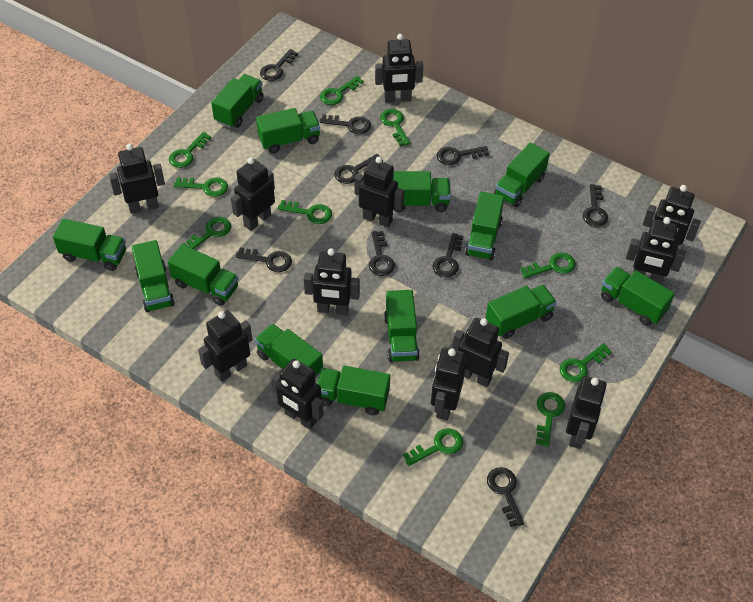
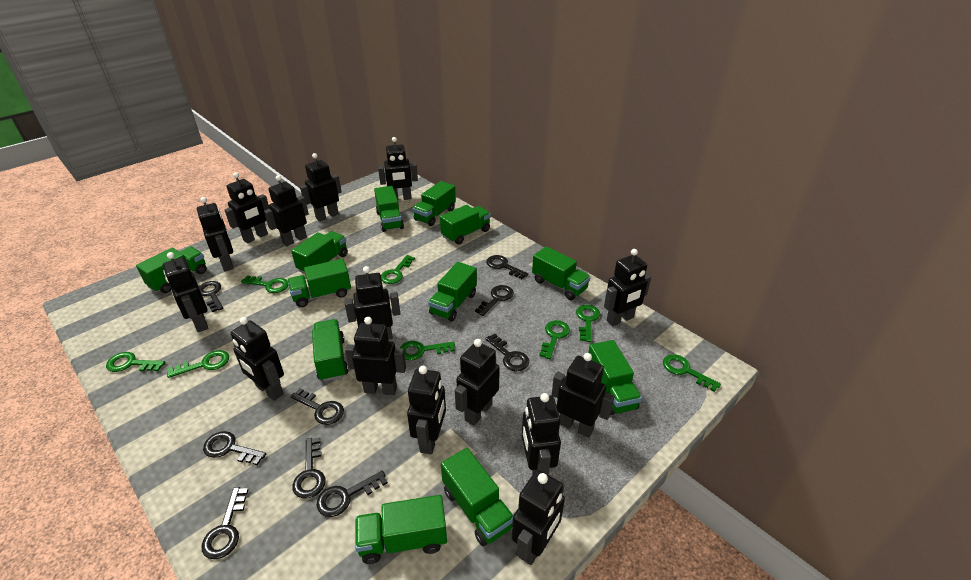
black robot: [109,144,165,214] [198,310,252,382] [231,157,275,231] [271,359,324,429] [304,248,360,315] [354,157,404,228] [375,34,423,103] [431,348,466,420] [452,318,509,387] [566,376,606,449] [626,217,686,285] [643,185,701,255] = 12 -> [163,252,209,332] [197,197,234,271] [225,172,269,243] [231,317,284,401] [264,175,309,246] [300,153,342,221] [344,266,400,340] [345,317,406,395] [378,137,418,200] [407,366,446,454] [455,339,500,426] [512,470,565,565] [522,393,561,475] [552,353,614,438] [604,249,651,326] = 15
green key: [169,132,211,168] [174,177,228,197] [183,217,231,249] [278,200,332,224] [320,76,364,105] [380,109,410,146] [403,428,463,466] [520,253,576,278] [536,392,565,447] [560,343,612,382] = 10 -> [106,352,165,372] [167,350,229,378] [241,275,288,293] [381,255,415,284] [400,341,455,360] [539,320,570,359] [576,305,600,342] [663,354,721,392] = 8
green truck: [53,219,126,271] [132,240,175,312] [168,244,238,306] [211,74,263,128] [255,323,323,378] [256,108,320,153] [317,365,390,415] [384,290,420,362] [393,171,451,212] [465,192,504,260] [486,285,557,339] [494,143,550,207] [601,267,675,326] = 13 -> [136,246,207,293] [287,259,351,307] [291,231,348,274] [312,319,348,382] [355,495,447,564] [374,186,404,232] [412,181,456,226] [428,262,477,322] [440,205,491,244] [441,448,513,546] [532,246,591,300] [588,340,642,415] = 12

